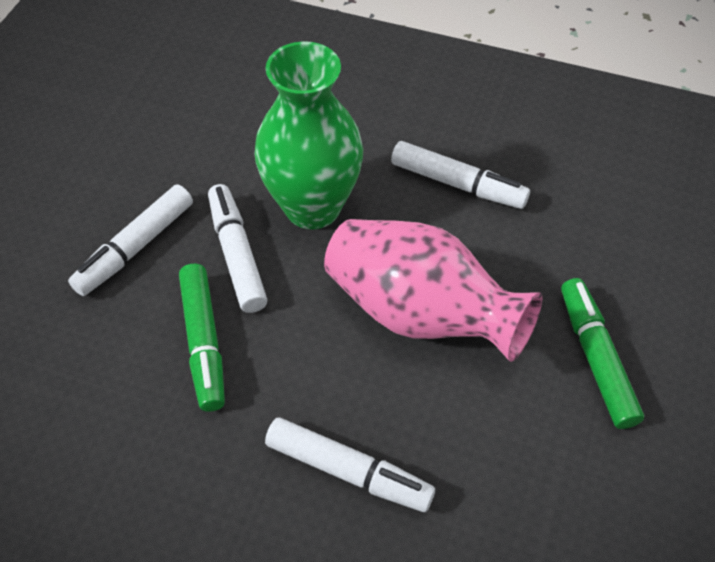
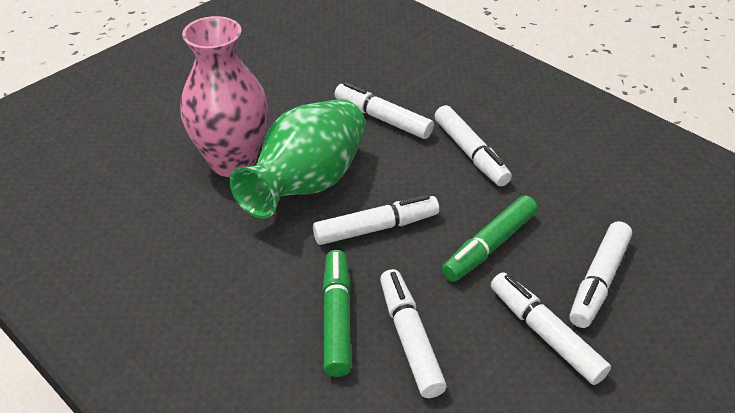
white marker: [68,184,193,296] [208,184,267,313] [265,417,435,512] [391,141,530,209] = 4 -> [313,195,439,245] [334,82,434,139] [380,269,447,398] [434,105,512,186] [491,272,611,385] [569,221,632,328] = 6

